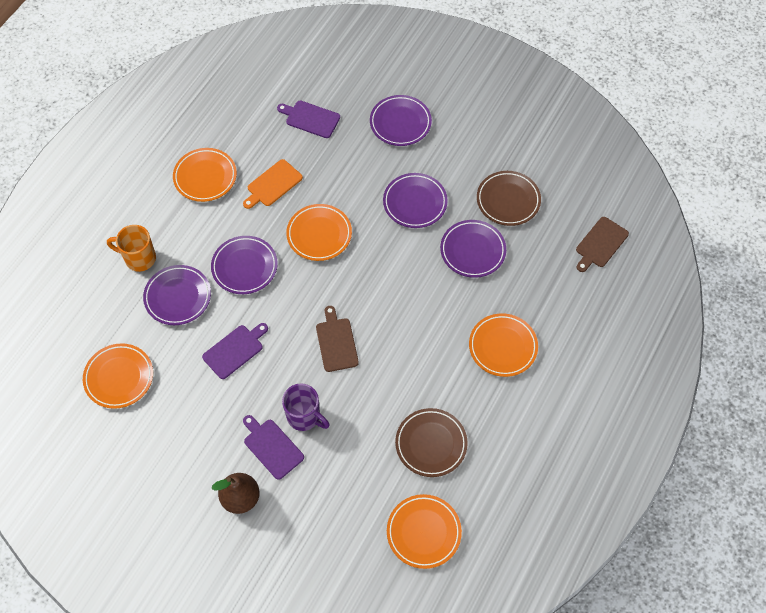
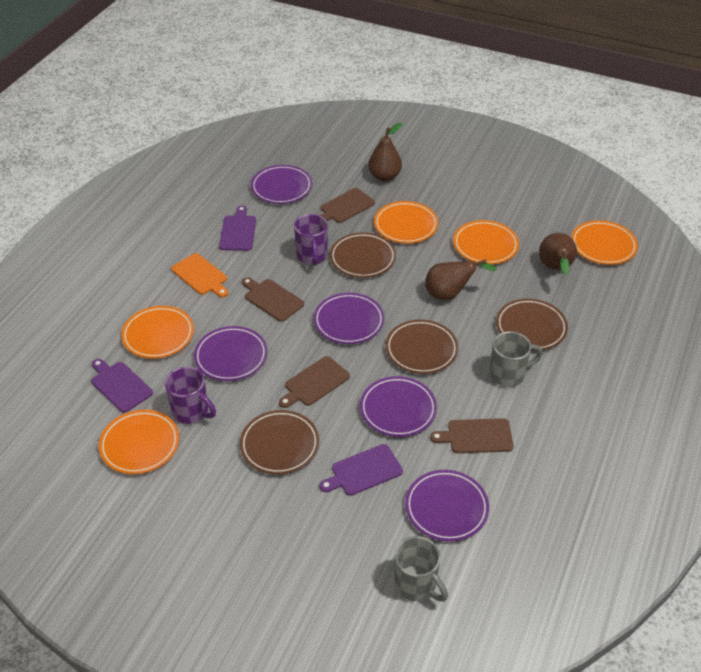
brown cutting board: [316,306,359,372] [576,217,629,272] = 2 -> [242,277,304,322] [279,356,350,408] [319,188,375,223] [430,418,514,453] = 4
brown pear: [212,473,260,514] = 1 -> [368,123,402,181] [425,259,496,300] [539,233,577,275] = 3
brown plate: [395,408,468,477] [477,171,541,226] = 2 -> [240,410,319,475] [330,232,396,278] [385,319,458,374] [496,299,568,351] = 4
grey mug: none = 0 -> [394,536,448,601] [490,331,543,387] = 2
orange mug: [107,225,156,272] = 1 -> none = 0
purple mug: [282,384,330,431] = 1 -> [165,367,216,424] [294,214,328,265] = 2

